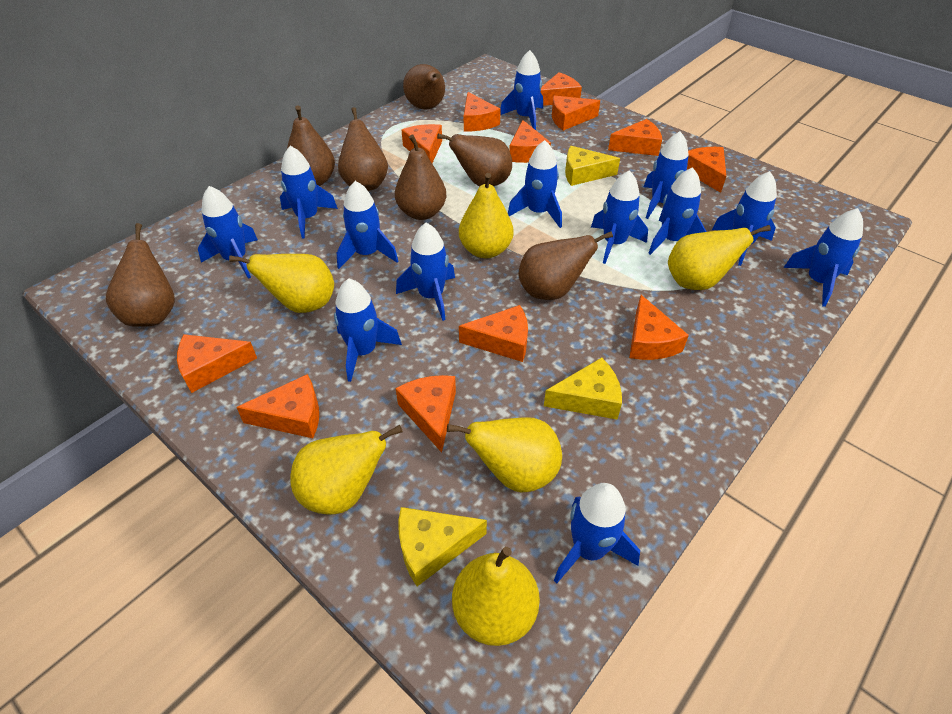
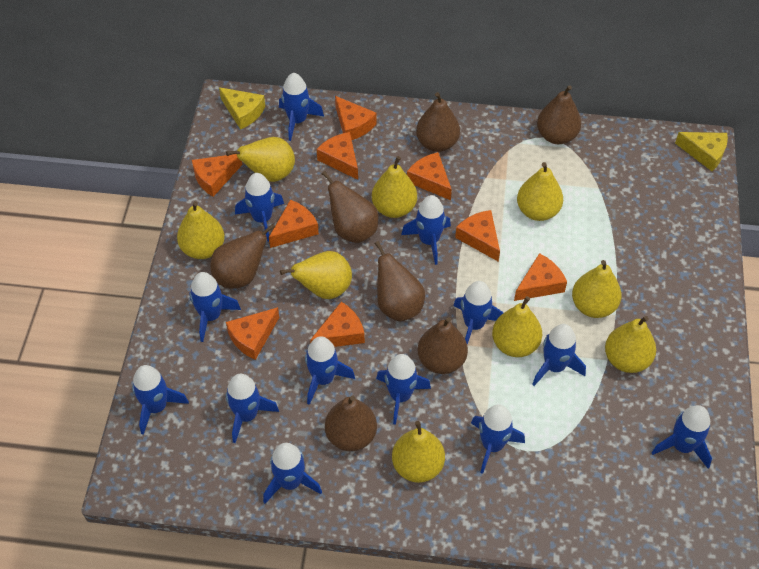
orange cheese: [177,334,257,393] [236,374,319,438] [396,375,456,453] [401,124,442,163] [459,305,528,362] [464,92,501,131] [509,120,551,163] [541,72,582,106] [552,96,600,131] [608,119,662,156] [629,295,689,360] [687,147,727,193] = 12 -> [192,154,242,197] [226,307,279,360] [269,200,319,248] [310,302,365,347] [317,132,358,180] [335,96,377,140] [407,152,452,200] [455,210,500,262] [514,253,567,301] = 9
yellow cheese: [398,507,487,586] [544,358,622,419] [565,146,620,186] = 3 -> [219,87,265,130] [675,132,728,171] = 2
yellow pear: [229,254,334,313] [290,425,403,515] [447,417,562,492] [452,547,540,646] [459,173,514,258] [668,225,771,290] = 6 -> [177,201,225,259] [226,137,295,182] [280,251,352,299] [372,156,417,218] [392,421,445,483] [492,296,542,357] [517,162,563,221] [572,260,622,318] [605,316,656,373] = 9

